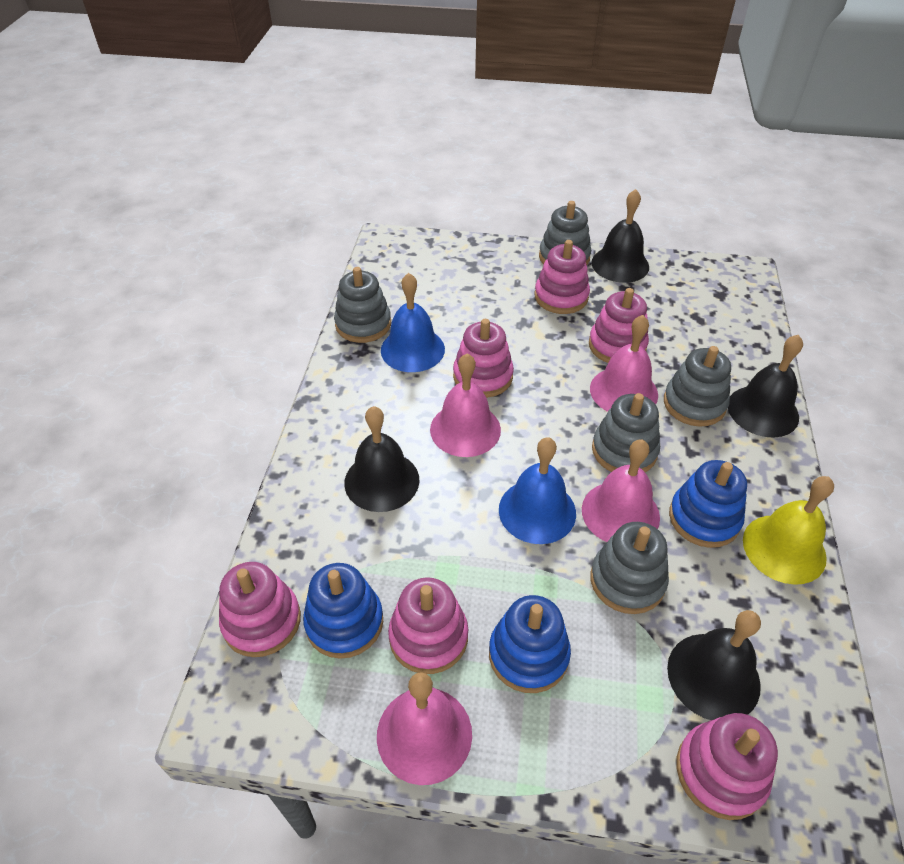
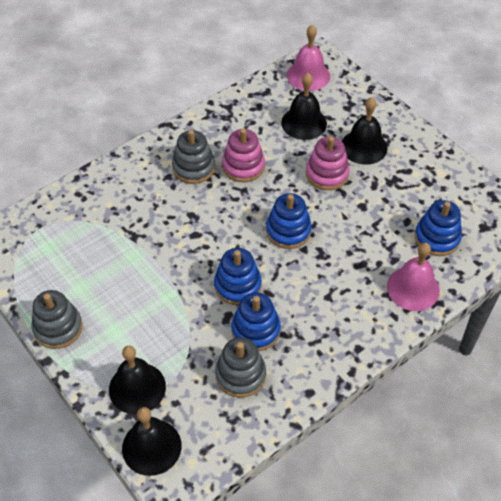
blue bell: [381,273,445,372] [499,437,576,544] = 2 -> none = 0
blue stacking toy: [303,563,383,659] [489,595,571,693] [669,460,747,548] = 3 -> [214,248,262,305] [231,292,281,351] [266,193,312,249] [415,200,462,256] = 4
grey stacking toy: [334,267,391,343] [539,201,591,265] [590,522,669,614] [592,393,660,472] [664,346,731,427] = 5 -> [32,290,83,349] [172,130,215,184] [215,337,266,398] = 3
pink bell: [377,672,472,785] [430,354,501,457] [582,439,660,542] [590,315,658,412] = 4 -> [287,25,330,91] [387,243,440,311] = 2
pink stacking toy: [219,562,301,657] [388,577,468,674] [453,319,514,398] [535,240,590,314] [589,288,649,363] [677,713,778,820] = 6 -> [222,128,265,182] [306,136,350,190] = 2
yellow bell: [743,476,834,585] = 1 -> none = 0

